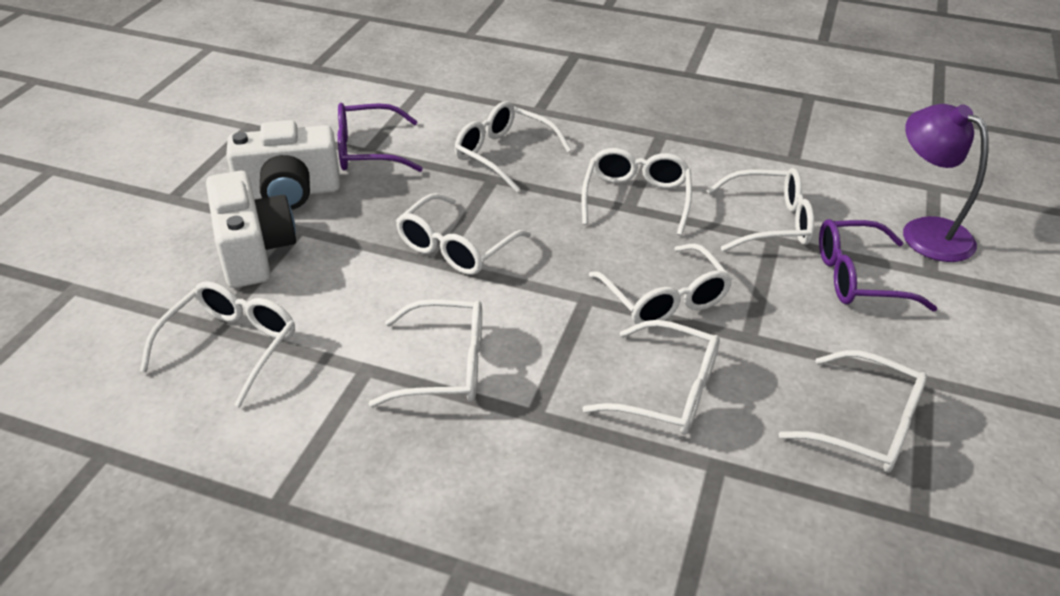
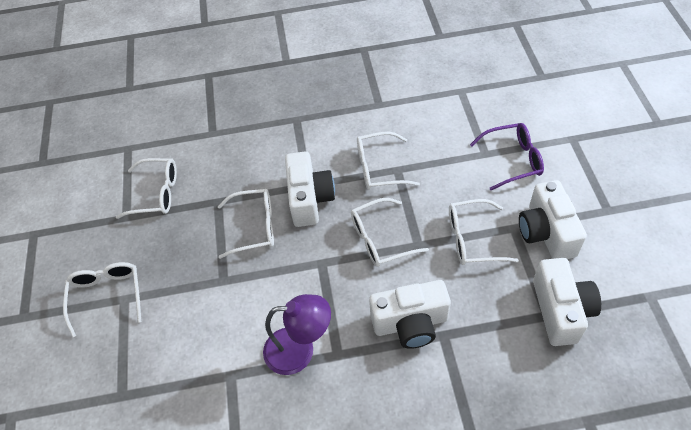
purple glasses: [338,103,423,172] [819,219,937,312] = 2 -> [470,123,544,190] = 1
white camera: [206,171,296,288] [226,120,340,210] = 2 -> [285,151,335,227] [369,280,451,349] [519,180,587,259] [533,258,601,346] = 4
white glasses: [140,281,295,407] [368,299,482,407] [396,193,531,275] [455,101,571,192] [581,148,692,236] [582,320,720,435] [589,243,732,324] [707,168,814,252] [779,350,927,473] = 9 -> [63,262,141,337] [116,158,177,219] [218,189,274,259] [351,198,429,267] [357,132,420,190] [449,199,519,265] = 6

